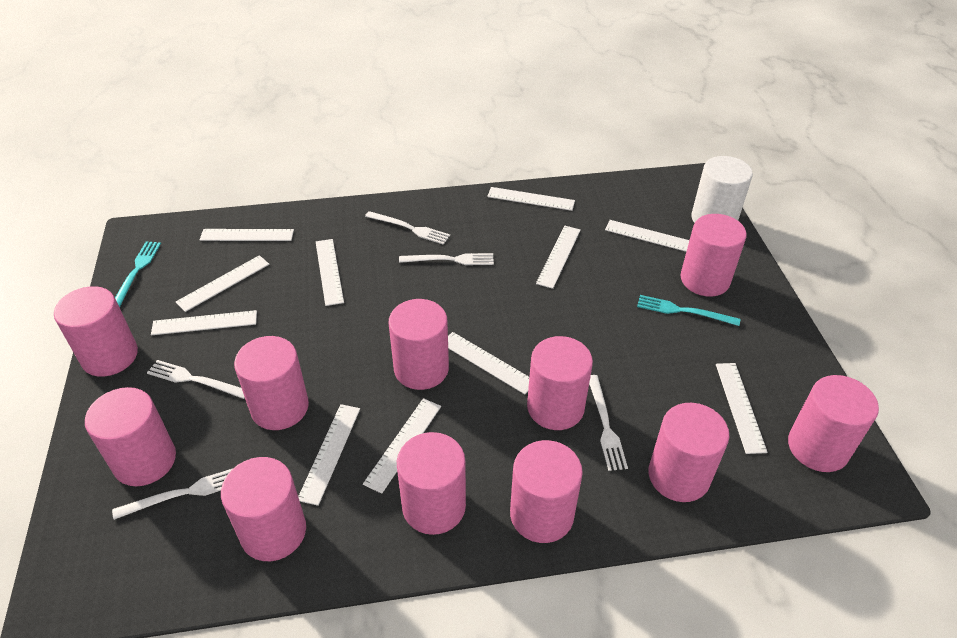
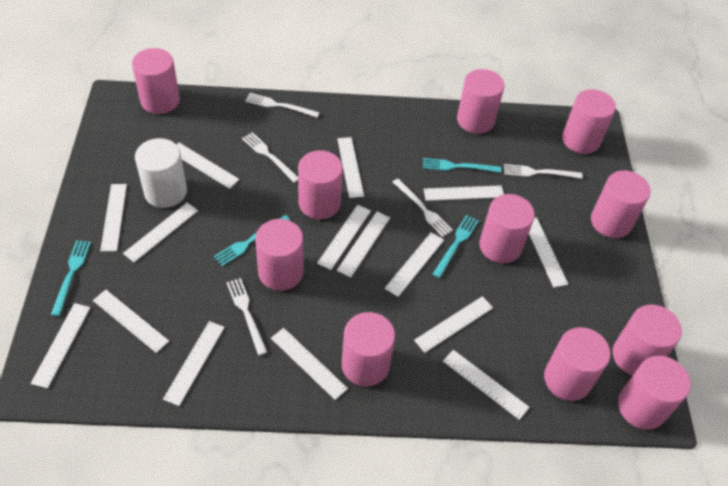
turquoise fork: [115,241,161,307] [637,295,740,326] = 2 -> [51,240,91,316] [214,215,290,266] [423,158,502,173] [433,215,479,278] = 4
white ruler: [151,310,257,335] [176,255,269,312] [200,229,294,241] [298,404,360,506] [316,239,344,306] [363,398,441,494] [448,332,529,394] [487,187,575,211] [536,226,581,289] [605,220,689,252] [716,363,768,454] = 11 -> [31,303,91,388] [93,290,169,353] [100,184,127,252] [123,203,198,262] [163,321,225,406] [176,143,239,189] [271,328,348,400] [317,205,371,270] [337,137,364,198] [337,212,390,277] [385,232,444,297] [414,296,493,353] [424,185,504,201] [443,350,530,420] [529,217,568,288] = 15

